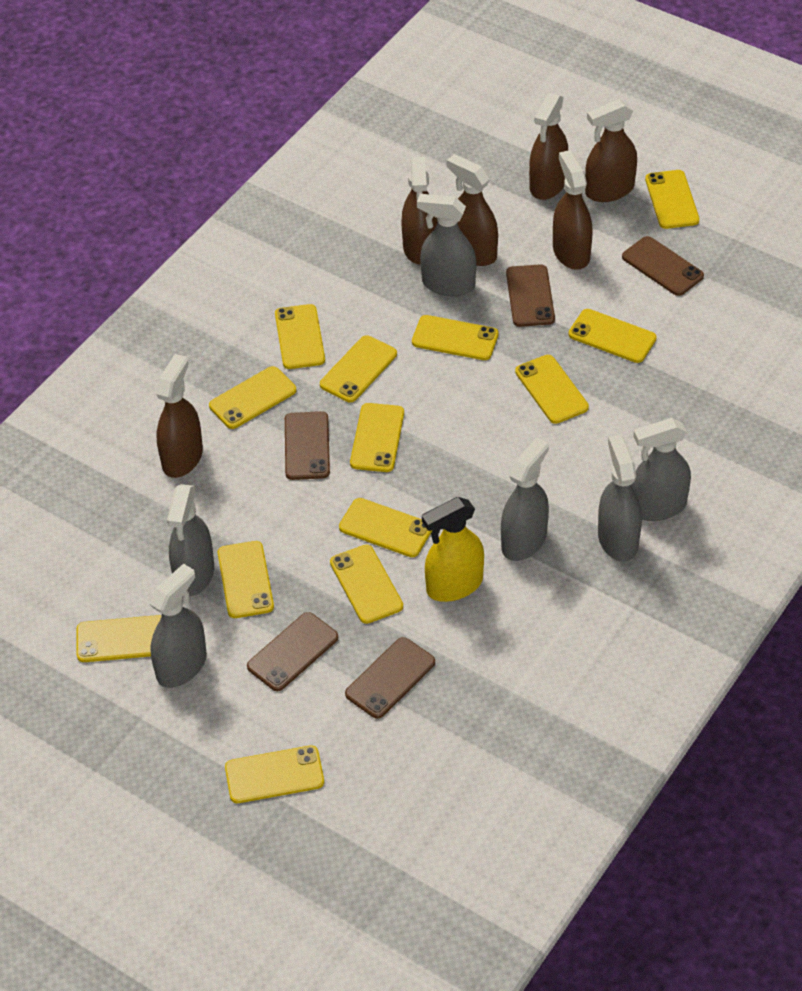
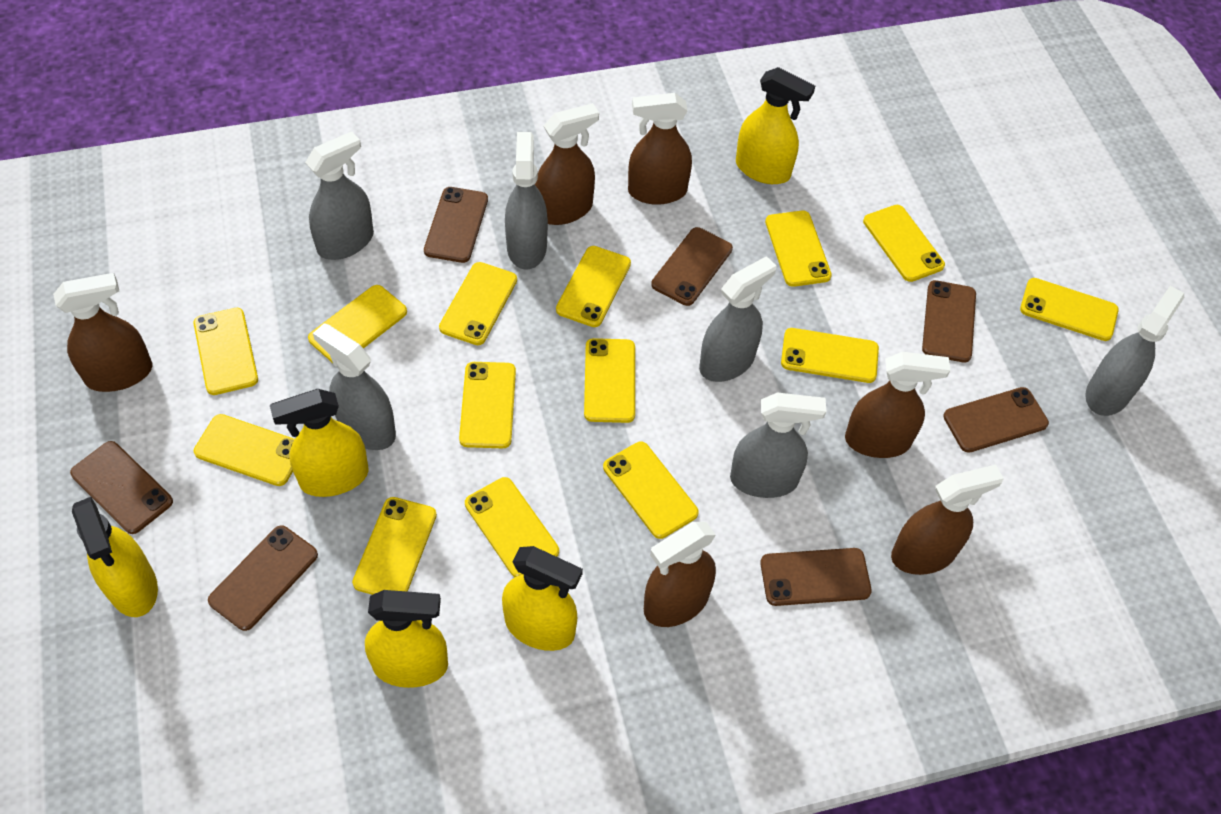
brown phone: [247,612,338,691] [285,411,330,480] [345,637,435,719] [506,264,555,327] [622,236,704,296] = 5 -> [70,441,173,534] [208,525,318,631] [424,187,488,263] [651,227,733,306] [760,548,872,606] [922,280,976,363] [943,387,1049,453] = 7
yellow phone: [77,615,162,662] [209,366,296,429] [218,541,274,618] [225,745,324,803] [275,304,325,369] [320,335,397,402] [330,545,403,624] [339,498,432,557] [350,403,404,472] [412,315,499,360] [515,355,589,424] [569,309,657,363] [645,170,699,229] = 13 -> [194,308,258,395] [194,414,295,486] [308,285,407,363] [352,497,437,595] [439,262,517,345] [459,362,516,448] [465,477,559,577] [556,246,631,327] [584,338,635,423] [603,442,699,539] [765,211,832,287] [781,328,879,383] [863,205,945,282] [1020,278,1119,341] = 14
yellow spray bottle: [422,497,484,602] = 1 -> [72,497,158,617] [270,389,369,497] [365,590,448,688] [502,546,583,651] [736,67,815,184] = 5

